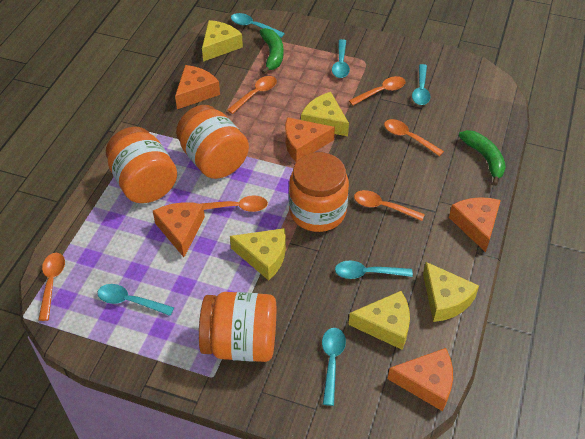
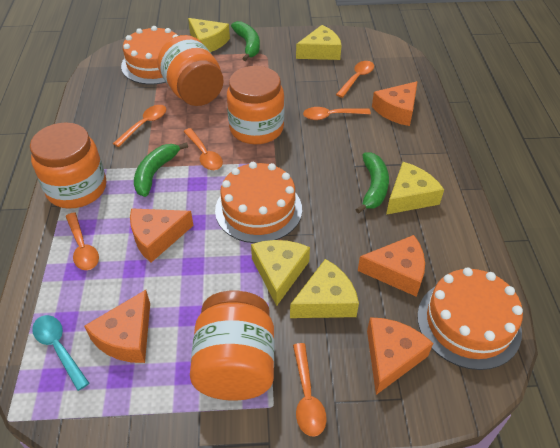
green banana: [260,28,284,74] [459,130,506,186] = 2 -> [134,142,188,197] [231,21,260,61] [355,152,389,214] = 3
orange cake: none = 0 -> [121,26,178,85] [215,162,302,243] [417,267,523,370] = 3
turquoise spoon: [97,284,174,316] [231,13,285,38] [322,328,346,406] [332,39,350,78] [335,261,413,279] [412,64,431,105] = 6 -> [32,315,89,391] = 1

